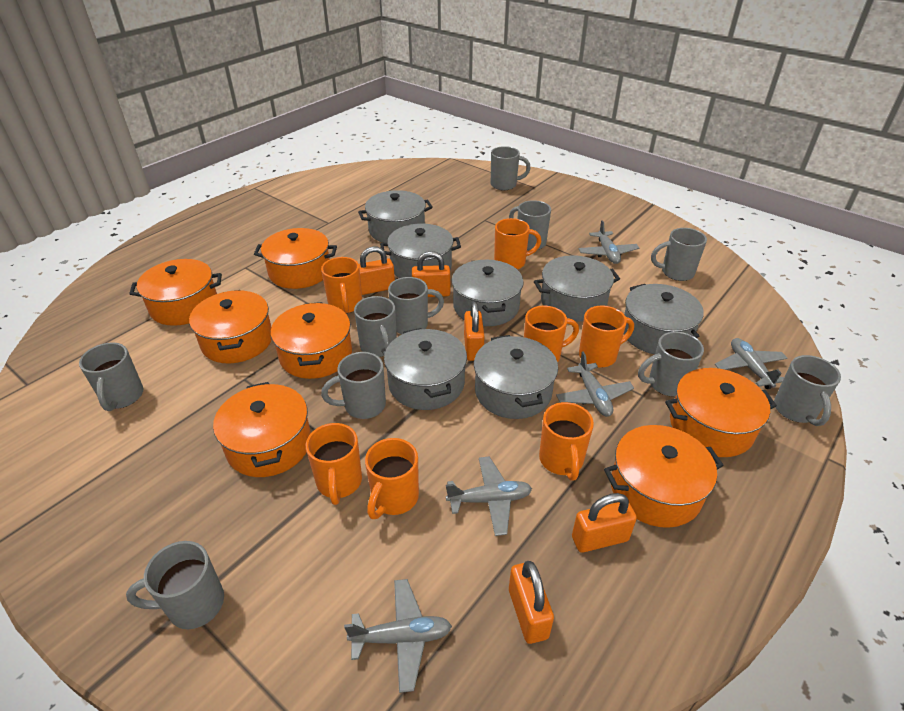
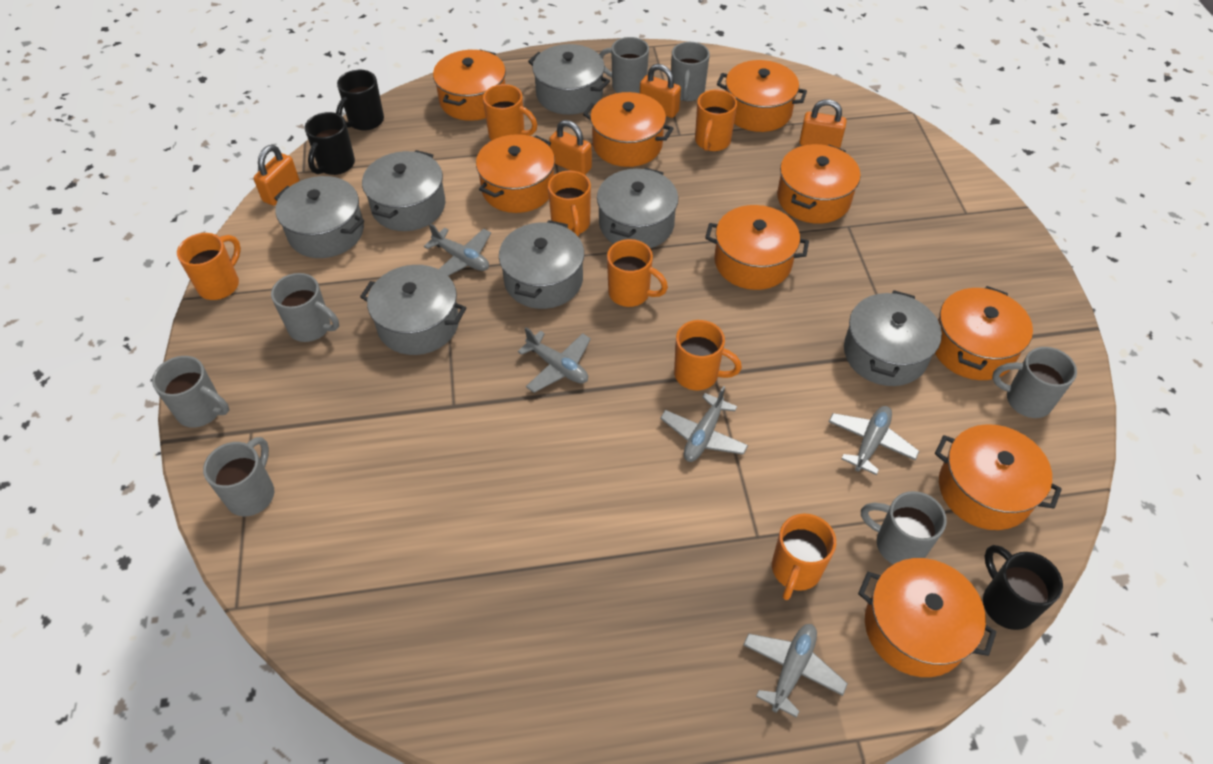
black mug: none = 0 -> [305,112,355,175] [336,70,384,131] [983,545,1063,630] = 3
grey mug: [79,343,144,411] [126,541,224,629] [321,352,386,419] [354,296,397,357] [388,277,444,334] [491,146,531,190] [509,200,551,250] [638,331,704,397] [651,228,707,281] [774,355,841,426] = 10 -> [152,356,229,428] [203,437,274,516] [271,273,339,342] [599,37,649,93] [671,42,710,101] [861,491,947,564] [992,347,1077,418] = 7
orange padlock: [359,246,395,295] [412,251,450,297] [464,302,485,361] [509,561,554,644] [572,493,637,553] = 5 -> [253,145,300,206] [549,120,592,175] [640,64,681,118] [799,99,847,148] = 4
orange pot: [129,259,222,326] [189,290,272,363] [213,382,311,477] [254,228,337,289] [271,302,352,379] [604,425,724,528] [665,368,777,457] = 7 -> [433,50,506,121] [476,134,555,213] [583,92,674,167] [705,205,809,290] [717,60,807,132] [777,144,861,224] [858,558,996,677] [935,286,1033,380] [935,424,1062,530] = 9

